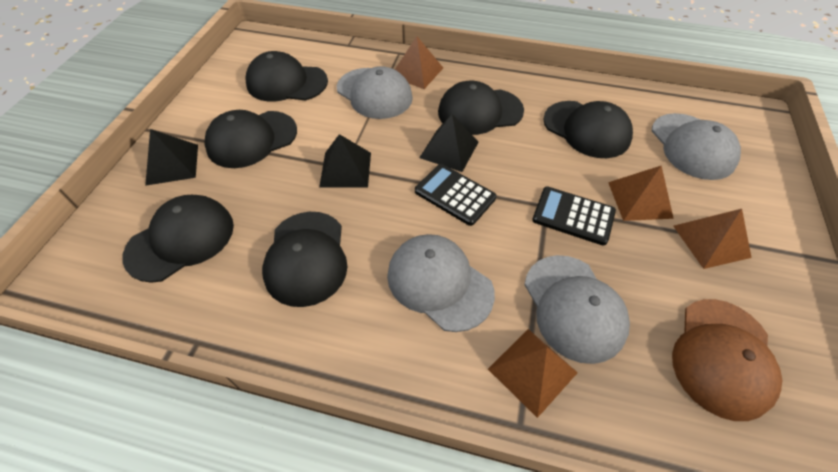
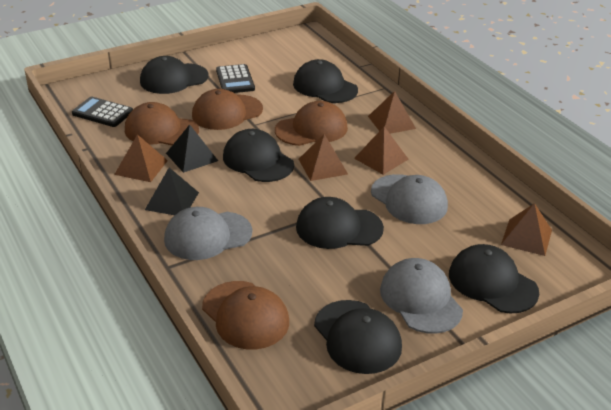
black pyramid: [145,129,198,186] [319,134,371,188] [419,114,478,172] = 3 -> [145,168,199,215] [166,124,218,173] = 2
brown cap: [672,299,782,421] = 1 -> [125,102,199,145] [192,89,263,130] [202,281,289,349] [275,101,348,146] = 4
brown pyramid: [395,36,443,89] [488,329,578,418] [608,166,674,221] [673,209,752,269] = 4 -> [114,134,168,182] [299,134,348,181] [354,127,408,175] [368,91,416,134] [501,203,552,256] = 5
grey cap: [337,66,413,119] [387,234,495,332] [524,255,630,364] [652,113,741,180] = 4 -> [164,207,252,260] [371,174,448,224] [380,258,463,334] = 3

